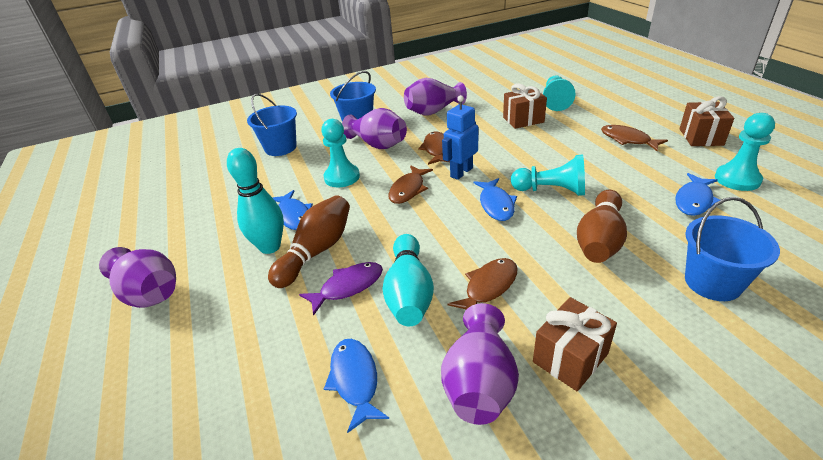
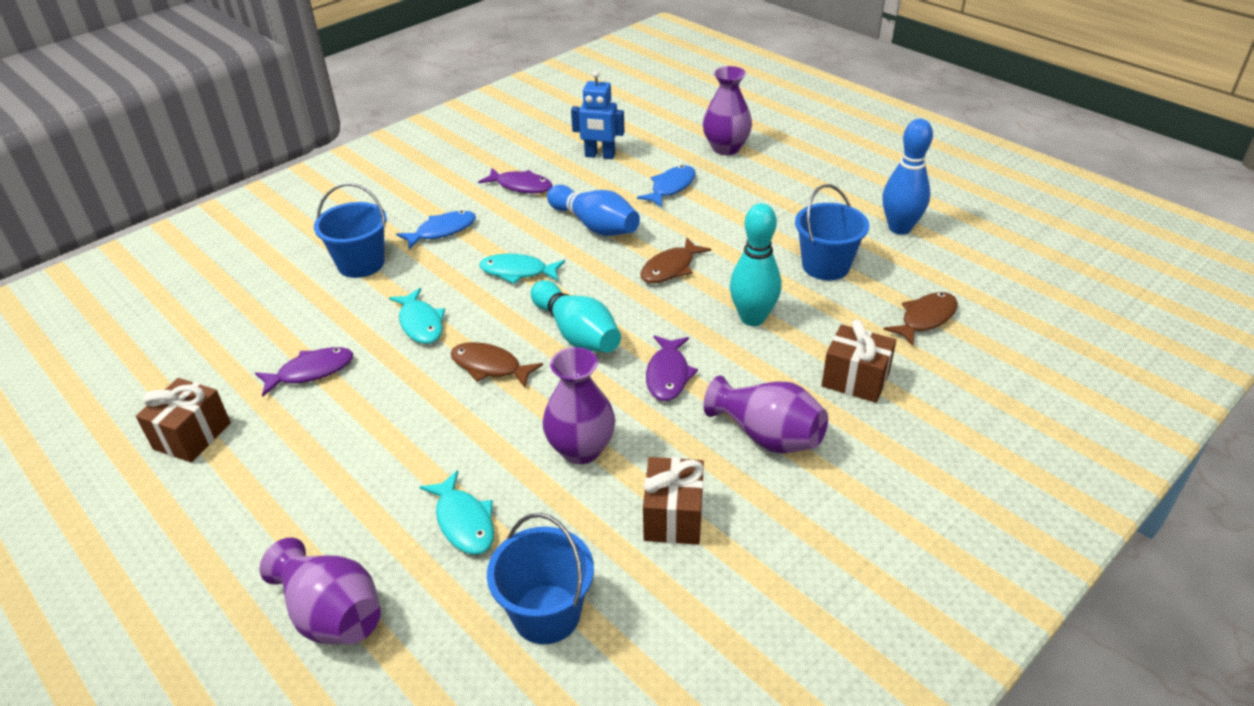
blue bowling pin: none = 0 -> [547,185,640,236] [883,119,933,235] = 2
blue fish: [272,190,313,230] [324,339,389,433] [474,178,517,221] [675,173,720,216] = 4 -> [396,211,476,250] [637,165,695,207] = 2
brown bowling pin: [268,195,350,288] [577,190,627,263] = 2 -> none = 0
brown fish: [388,165,433,204] [418,132,450,165] [448,258,518,310] [601,125,668,151] = 4 -> [450,342,543,387] [640,238,711,283] [883,292,958,346] = 3
purple fish: [299,262,383,316] = 1 -> [255,347,353,397] [478,168,553,193] [646,335,698,401] = 3
turquoise fish: none = 0 -> [389,288,445,344] [420,470,494,555] [479,254,565,284] = 3
turquoise pawn: [321,119,360,187] [511,154,585,196] [543,75,576,111] [715,113,775,191] = 4 -> none = 0

